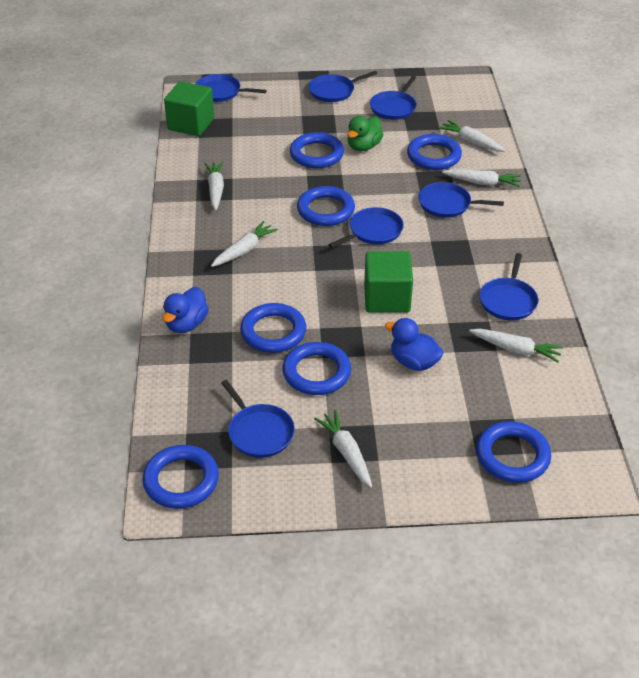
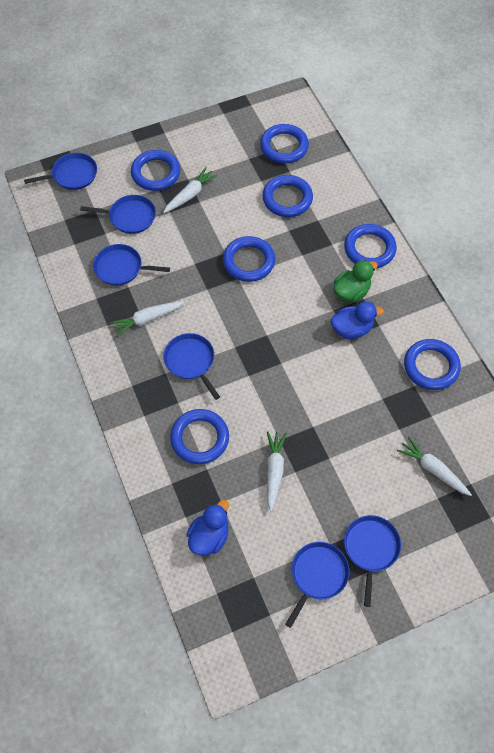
blue pan: [196,74,266,102] [221,380,295,458] [308,71,377,102] [328,207,404,248] [370,76,417,120] [418,182,504,218] [480,253,538,320] = 7 -> [24,153,97,190] [80,195,156,234] [93,244,170,285] [163,333,220,400] [285,542,349,628] [344,515,401,607] = 6
green cube: [164,81,214,136] [364,251,413,313] = 2 -> none = 0
white carrot: [204,162,224,210] [211,221,278,267] [314,410,372,488] [438,120,506,152] [442,169,521,187] [469,329,563,362] = 6 -> [110,301,185,337] [163,167,218,213] [267,431,287,511] [397,436,472,496] = 4

